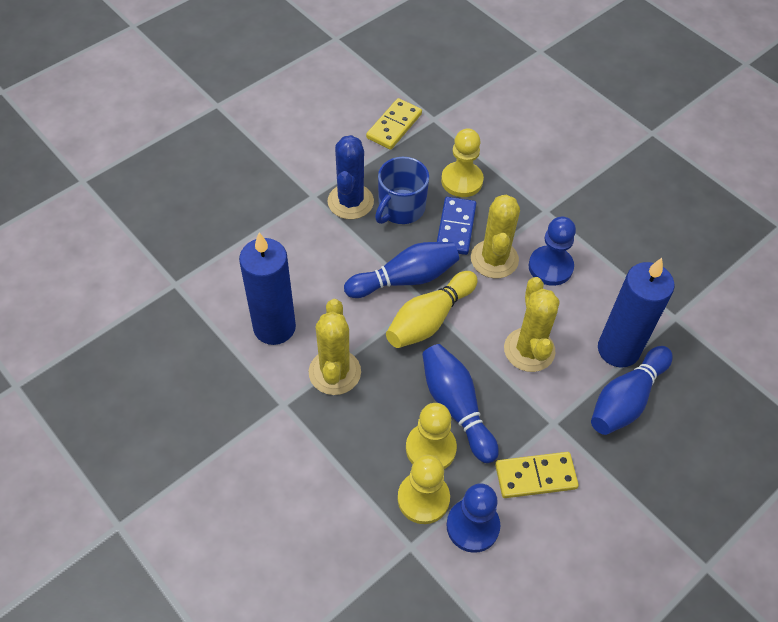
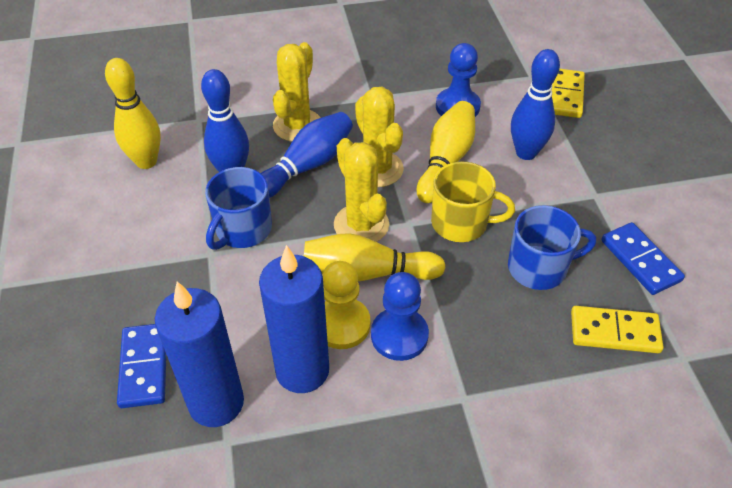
blue cactus: [328,135,374,219] = 1 -> none = 0
blue domino: [437,197,477,255] = 1 -> [117,324,166,408] [601,222,685,295] = 2
blue mug: [375,157,429,224] = 1 -> [205,167,272,250] [508,205,596,290] = 2
yellow bowling pin: [386,271,478,348] = 1 -> [105,58,161,169] [304,233,446,282] [417,101,475,203] = 3
yellow mug: none = 0 -> [431,161,515,242] = 1
yellow pawn: [398,455,450,524] [406,403,457,469] [441,129,484,197] = 3 -> [322,261,370,349] = 1

